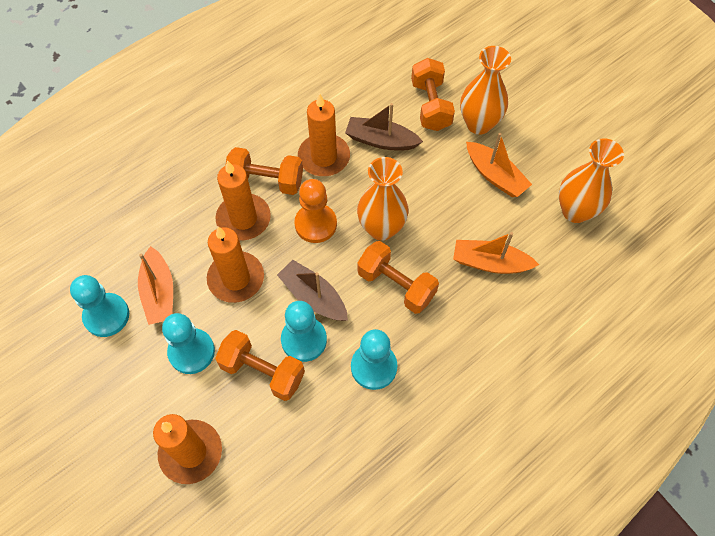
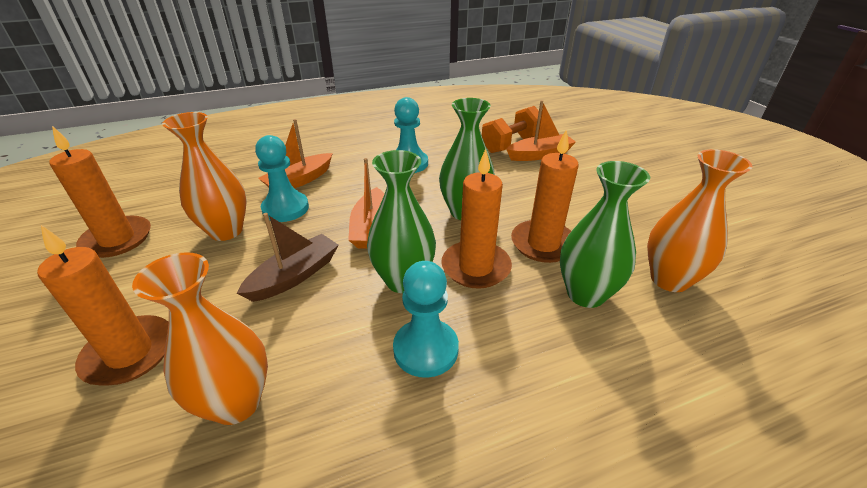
brown boat: [277,260,348,321] [345,103,423,150] = 2 -> [237,213,338,302] = 1
green vase: none = 0 -> [367,150,436,293] [439,98,495,220] [560,161,650,308] = 3
orange dumbbell: [215,330,305,401] [225,147,303,195] [357,241,439,314] [411,58,455,131] = 4 -> [482,106,541,153] = 1
orange pawn: [294,179,337,243] = 1 -> none = 0
turquoise pawn: [70,275,129,337] [162,313,215,374] [281,301,327,362] [351,329,398,390] = 4 -> [255,135,309,222] [393,261,459,378] [394,97,428,173] = 3

